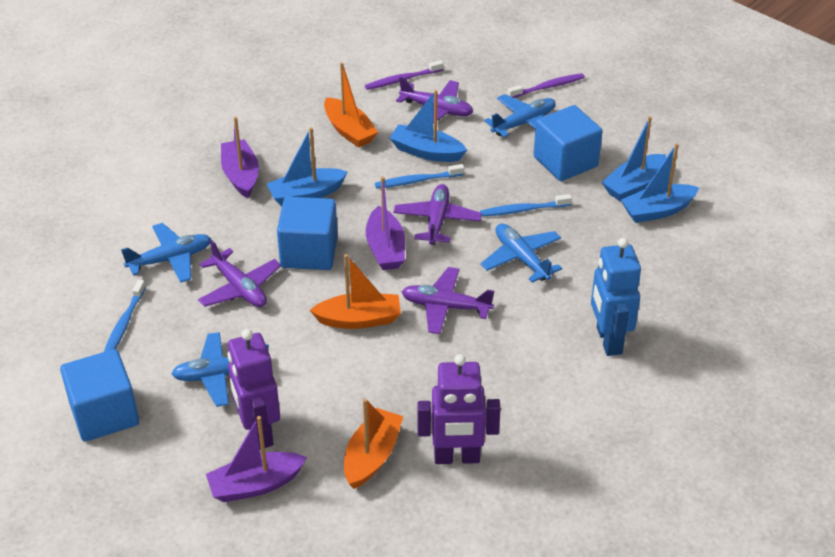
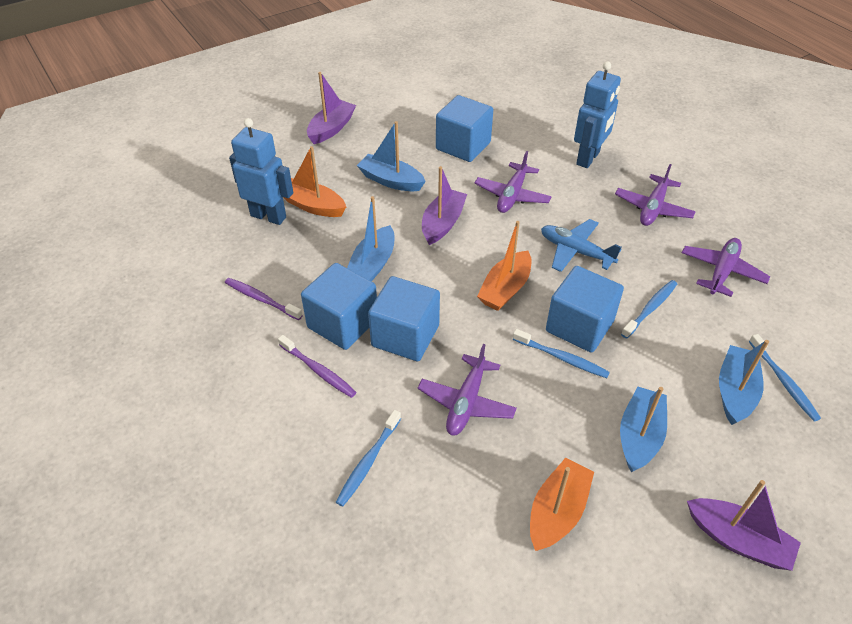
blue cube: [60,349,139,442] [277,197,338,270] [533,105,602,181] = 3 -> [301,263,377,350] [368,276,440,361] [436,95,493,162] [546,266,624,353] = 4
blue plane: [121,223,211,283] [172,332,269,407] [481,223,562,283] [484,94,556,138] = 4 -> [541,219,622,272] = 1
blue robot: [591,238,641,356] = 1 -> [229,118,293,225] [574,61,621,168] = 2
blue toothbrush: [104,280,146,352] [375,164,464,188] [480,194,572,217] = 3 -> [336,410,401,507] [513,329,610,378] [621,280,677,339] [749,334,821,421] = 4
purple robot: [227,329,280,449] [417,354,501,464] = 2 -> none = 0

